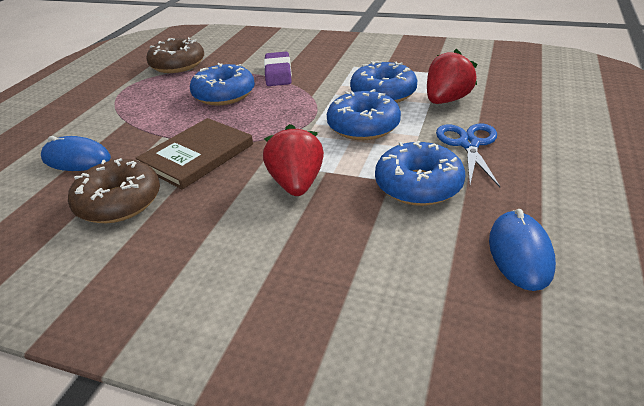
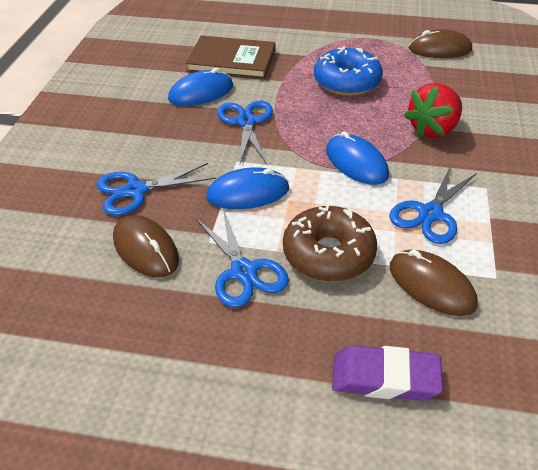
blue donut: [190,63,255,106] [327,89,401,140] [350,61,417,103] [375,141,465,206] = 4 -> [314,46,383,96] = 1
blue mouse: [41,136,111,171] [489,209,556,291] = 2 -> [168,68,233,106] [206,167,289,209] [326,131,389,185] = 3
blue scissors: [436,124,500,187] = 1 -> [96,163,216,216] [196,209,289,307] [217,101,273,163] [389,166,477,244] = 4
brown donut: [68,158,160,223] [146,37,204,73] = 2 -> [283,204,377,282] = 1
brown mouse: none = 0 -> [113,215,179,278] [390,250,478,316] [409,29,472,58] = 3
red strawberry: [263,124,324,196] [427,49,477,104] = 2 -> [404,83,462,138] = 1

